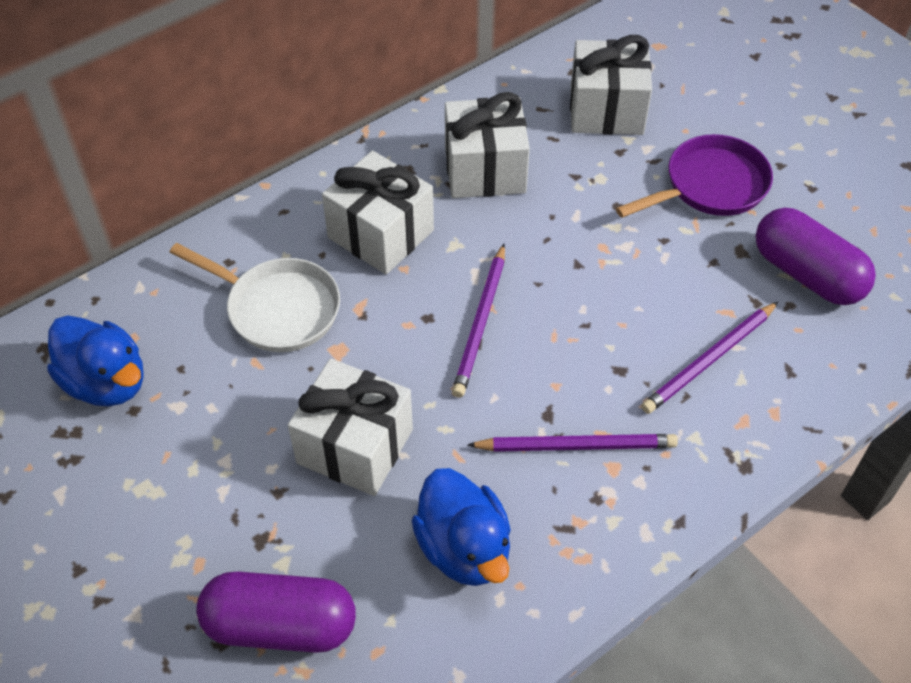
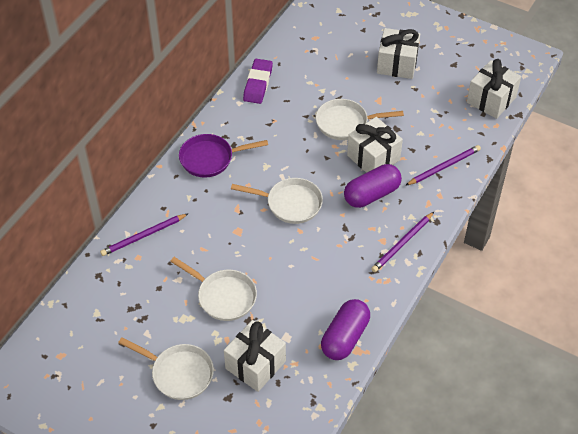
blue duck: [47,315,144,406] [411,468,511,586] = 2 -> none = 0
purple eraser: none = 0 -> [243,59,273,104] = 1
white pan: [169,243,340,352] = 1 -> [118,337,214,400] [170,257,257,321] [231,178,323,224] [316,99,404,140] = 4

